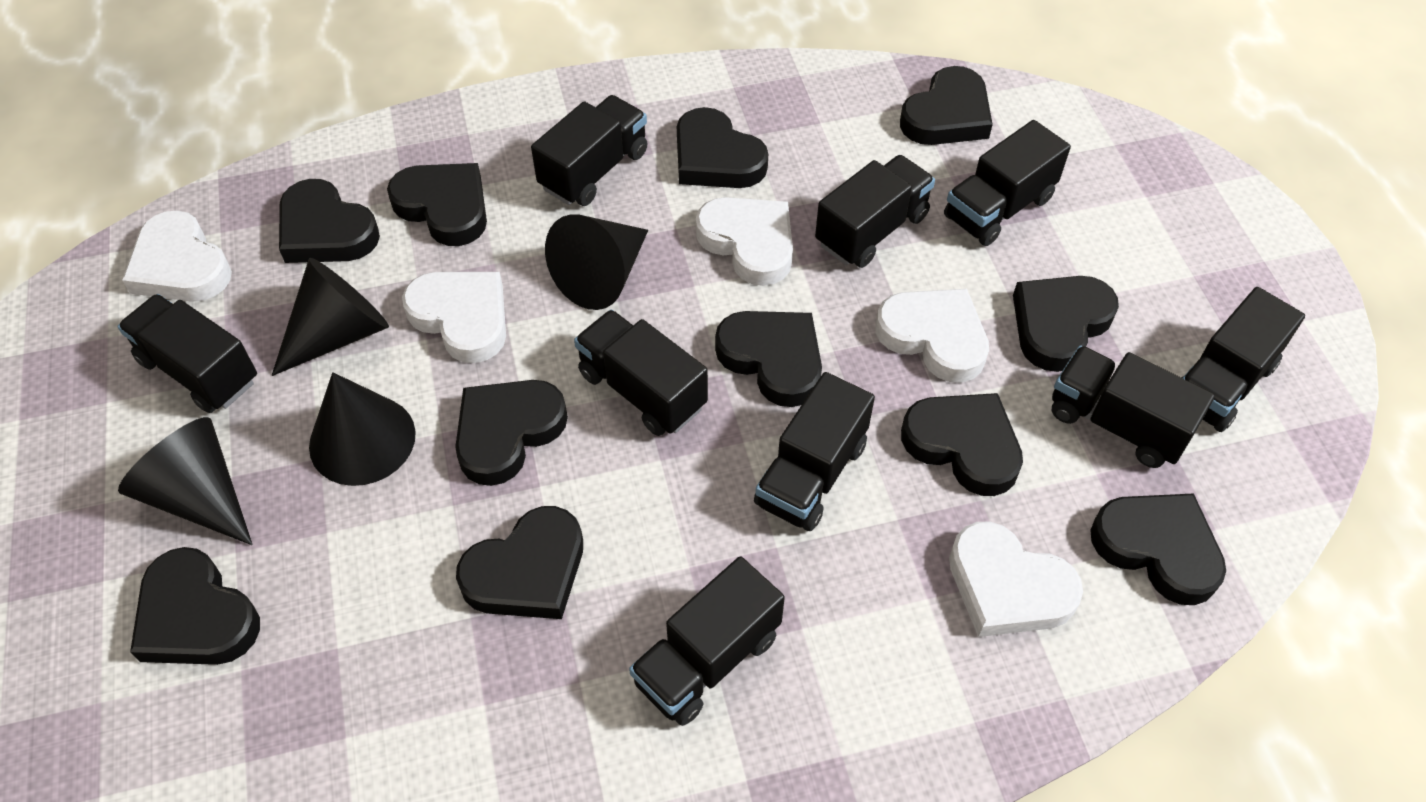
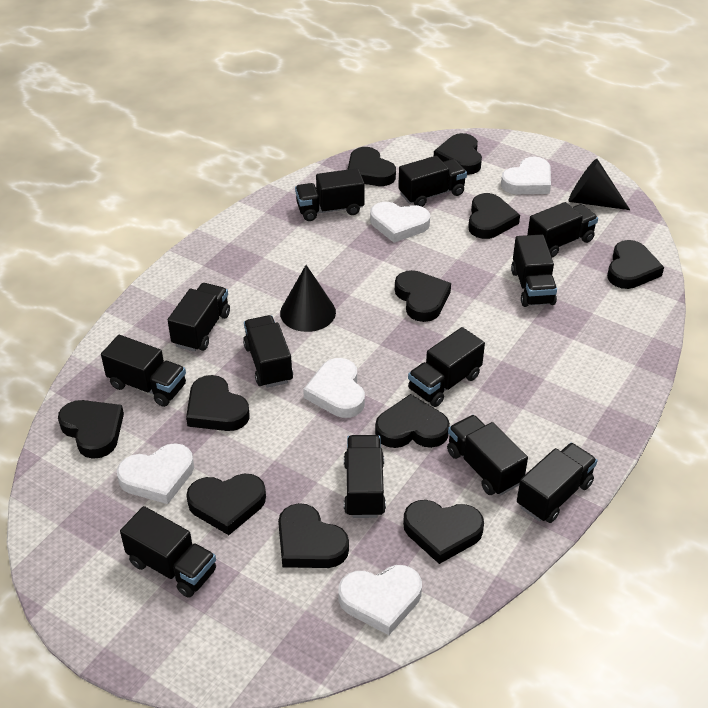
black cone: [118,417,253,545] [272,258,389,376] [309,372,416,486] [545,214,648,310] = 4 -> [280,265,336,332] [568,159,630,210] = 2
black truck: [117,294,257,413] [531,95,648,206] [574,310,708,436] [629,556,785,726] [754,372,875,531] [815,155,935,268] [944,120,1071,246] [1052,345,1215,468] [1182,287,1305,432] = 9 -> [101,335,186,407] [120,506,216,598] [168,283,230,352] [243,315,293,388] [295,168,365,221] [344,435,386,518] [398,156,467,207] [408,327,485,407] [447,415,528,495] [511,234,557,307] [517,443,597,523] [527,202,598,257] = 12

